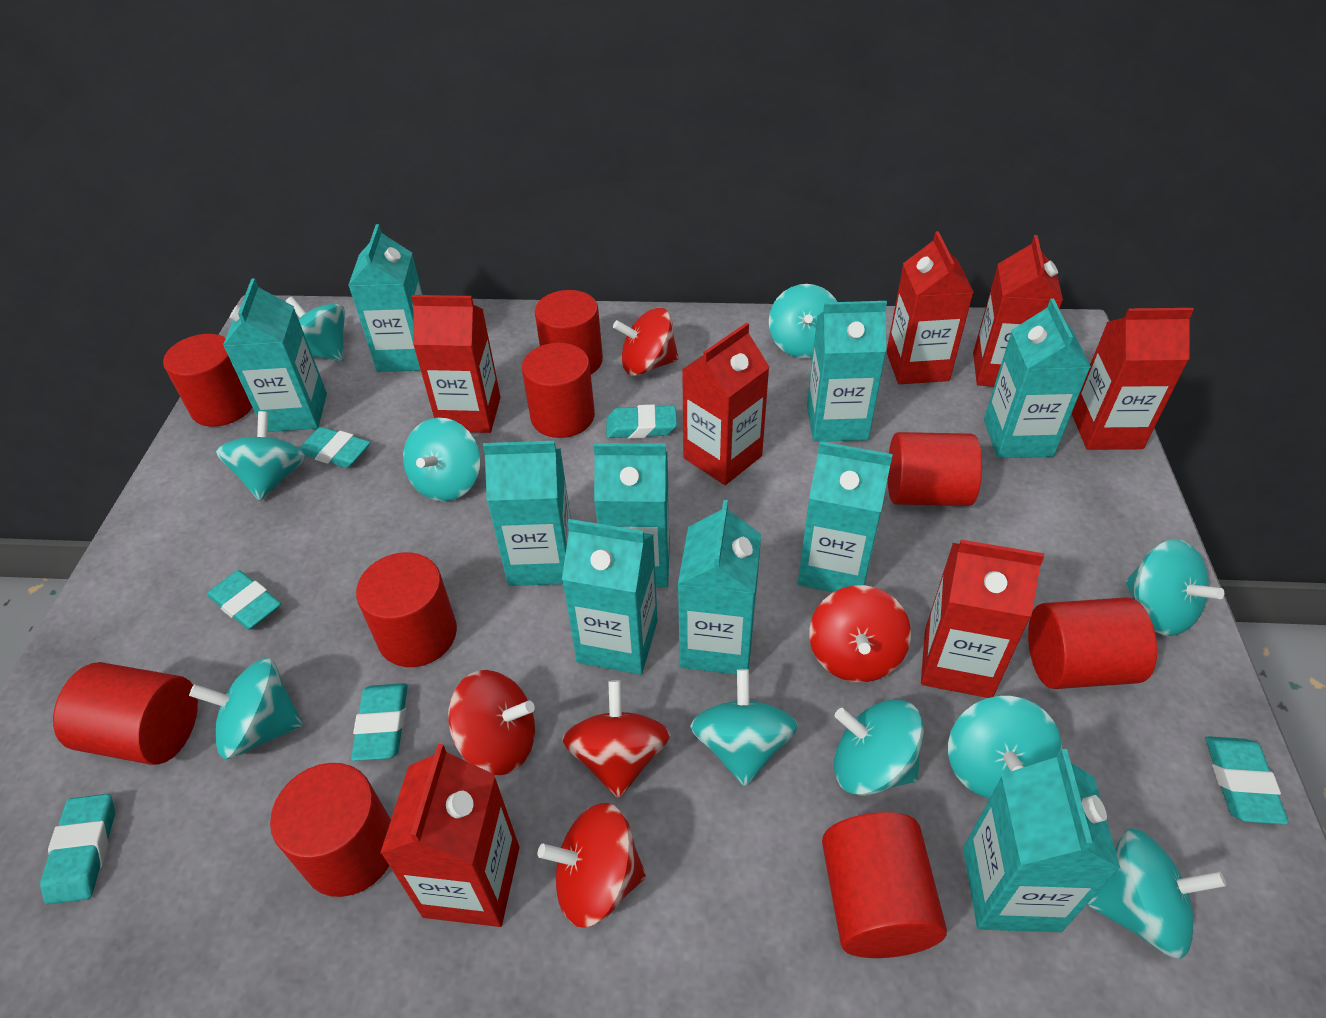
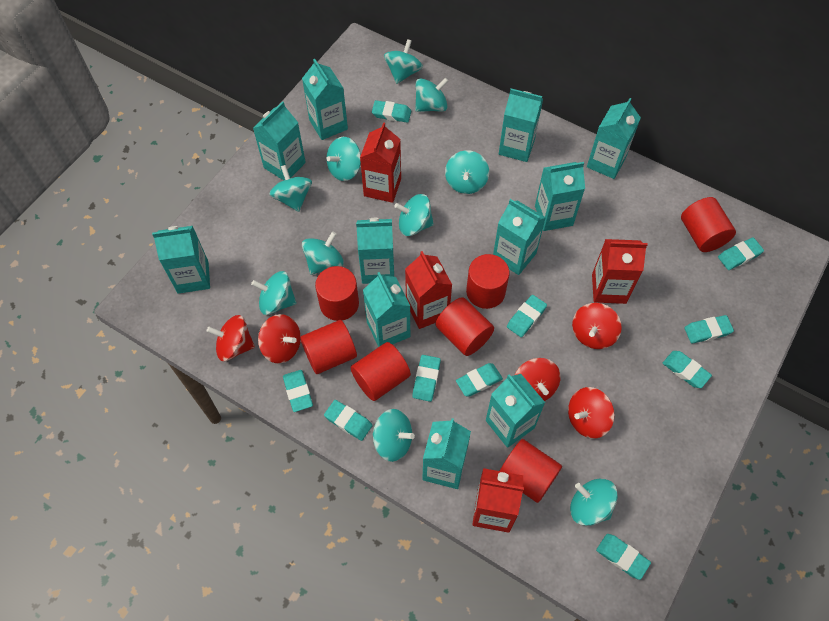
red carton: [380,744,519,927] [412,295,501,433] [682,323,770,485] [886,231,973,384] [921,540,1044,698] [973,235,1063,387] [1072,308,1194,450] = 7 -> [360,122,401,203] [405,251,452,329] [472,468,524,533] [592,239,648,304] = 4
red cylinder: [53,662,198,765] [163,334,252,427] [270,763,391,897] [356,552,457,667] [522,343,595,438] [535,290,603,374] [822,812,947,958] [888,432,982,506] [1028,598,1157,689] = 9 -> [300,320,357,374] [315,266,359,321] [351,342,411,401] [436,297,494,356] [466,254,509,309] [500,439,562,503] [681,197,736,252] = 7
turquoise carton: [223,278,327,432] [348,224,423,372] [483,441,571,586] [562,519,658,675] [594,443,670,587] [678,500,761,675] [798,441,893,592] [807,301,887,442] [963,749,1121,932] [984,298,1091,458] = 10 -> [152,226,210,294] [253,101,306,180] [302,59,348,140] [356,218,394,284] [363,272,410,347] [422,418,471,489] [486,374,545,448] [493,199,546,275] [499,88,543,162] [535,162,585,231] [587,98,641,179] = 11
turquoise eraser: [40,794,115,904] [207,570,281,630] [299,427,371,468] [351,683,408,761] [606,404,677,439] [1206,736,1289,825] = 6 -> [283,370,313,412] [324,400,373,441] [372,100,411,123] [412,355,441,402] [456,363,503,396] [507,295,547,337] [596,534,651,580] [663,351,712,388] [684,315,734,344] [718,238,764,270] = 10

